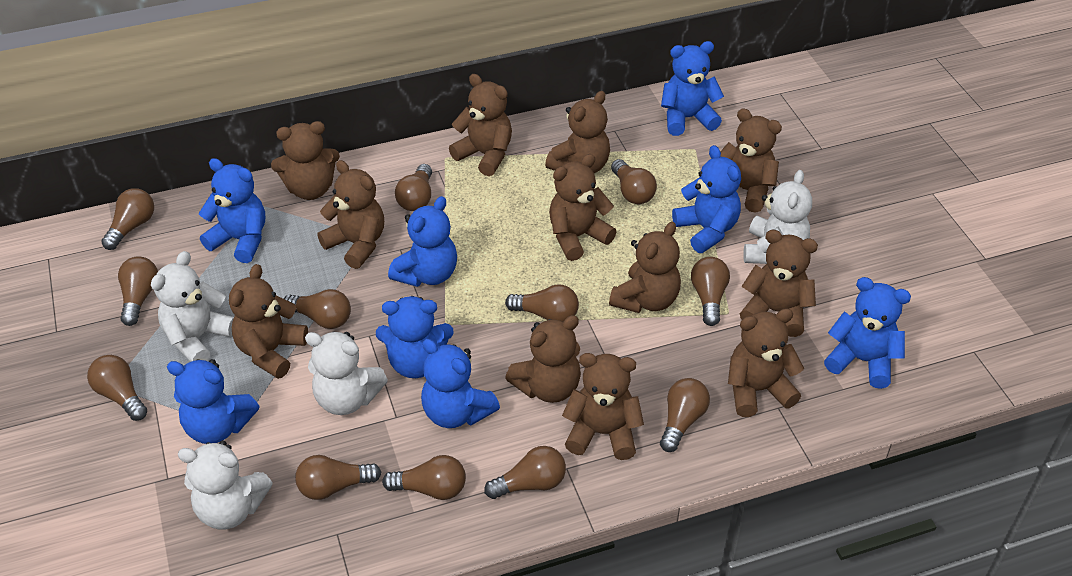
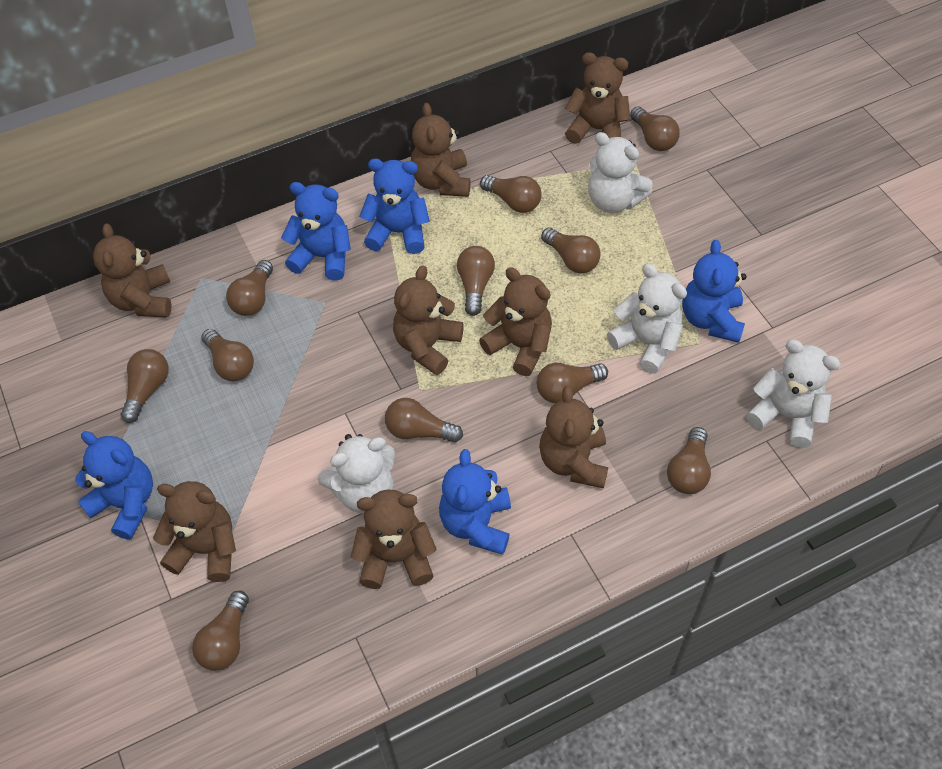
blue teddy bear: [167,359,260,444] [199,158,265,263] [376,296,454,378] [388,196,457,287] [421,339,500,428] [661,41,724,136] [672,145,741,253] [824,277,911,389] = 8 -> [75,431,153,540] [281,182,351,281] [359,159,430,254] [439,449,511,555] [682,240,747,343] = 5
brown light bulb: [87,355,147,421] [101,188,154,250] [118,256,158,326] [284,289,351,329] [295,455,381,500] [382,455,466,500] [395,164,432,211] [484,446,566,499] [505,284,579,322] [611,159,657,204] [660,378,710,452] [691,257,730,326] = 12 -> [121,349,169,423] [192,591,249,671] [201,329,254,381] [226,260,273,316] [385,398,463,443] [457,246,495,316] [480,175,542,213] [537,363,608,403] [541,228,601,273] [630,106,680,151] [667,427,711,494] = 11
brown teddy bear: [229,264,308,379] [271,121,340,200] [317,160,384,269] [449,74,512,176] [505,315,581,403] [545,91,610,174] [549,154,617,261] [562,353,644,460] [609,222,681,313] [720,108,782,213] [728,308,804,417] [740,230,818,337] = 12 -> [93,223,172,318] [153,481,236,582] [351,489,436,589] [393,265,464,375] [411,103,470,197] [479,267,552,376] [539,386,608,488] [565,52,631,144] = 8

